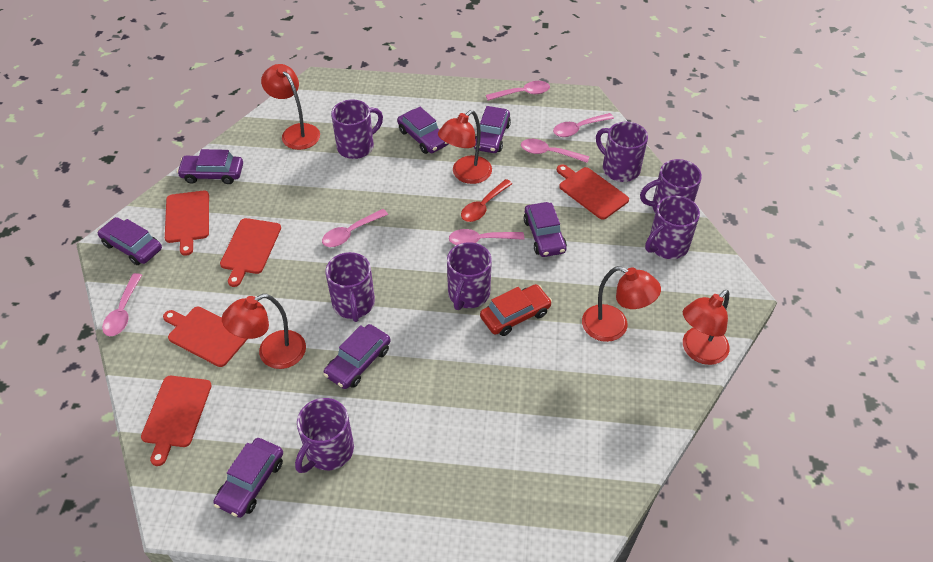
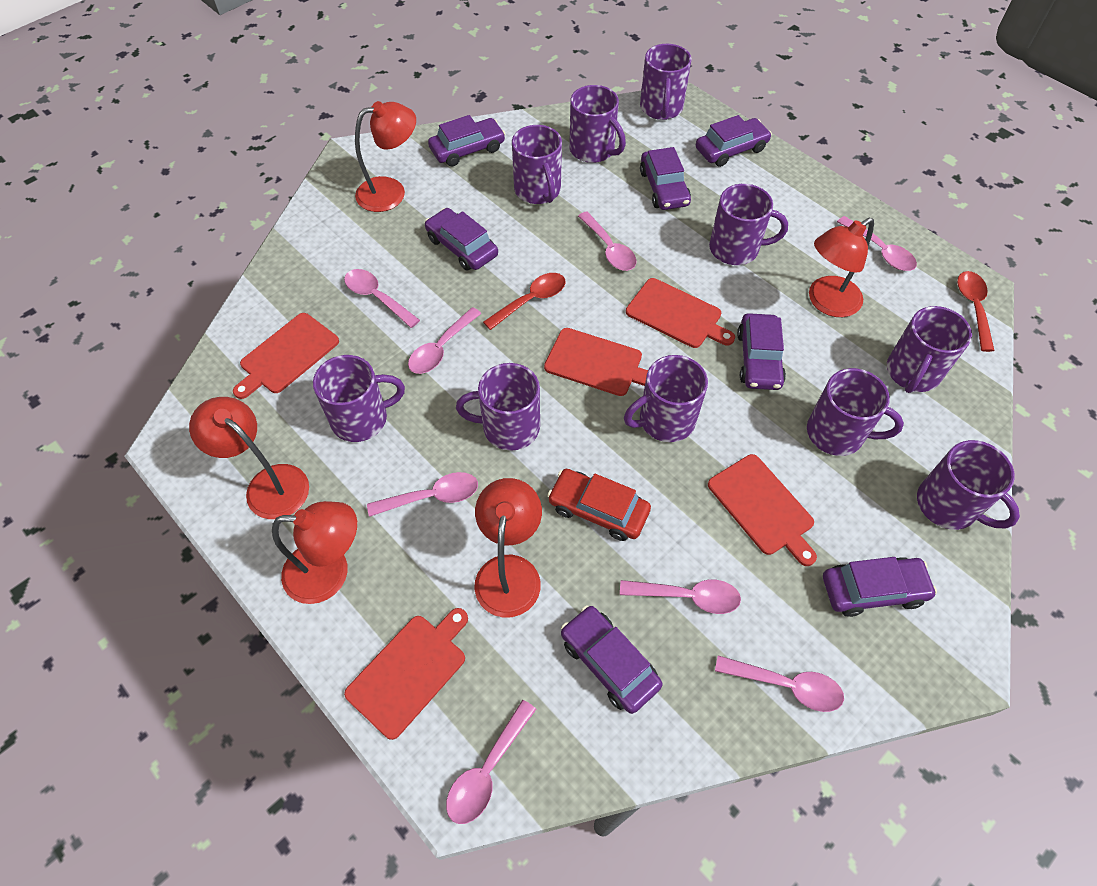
pink spoon: [102,273,142,336] [322,209,388,247] [449,229,524,245] [486,81,550,101] [521,139,589,163] [553,113,614,137] = 6 -> [344,269,420,328] [367,472,478,517] [408,307,482,374] [446,700,536,824] [578,212,637,271] [620,580,741,614] [715,655,844,712] [837,216,917,271] = 8
purple mug: [295,398,354,473] [325,252,375,322] [331,100,383,159] [447,242,492,310] [596,122,648,182] [640,159,702,212] [645,195,700,259] = 7 -> [313,355,405,442] [456,363,540,451] [512,125,562,204] [569,85,626,163] [624,355,708,442] [640,44,692,120] [709,184,788,265] [807,368,904,456] [887,306,972,393] [917,440,1020,530] = 10
red spoon: [461,179,512,222] = 1 -> [483,273,566,330] [957,271,995,352] = 2

